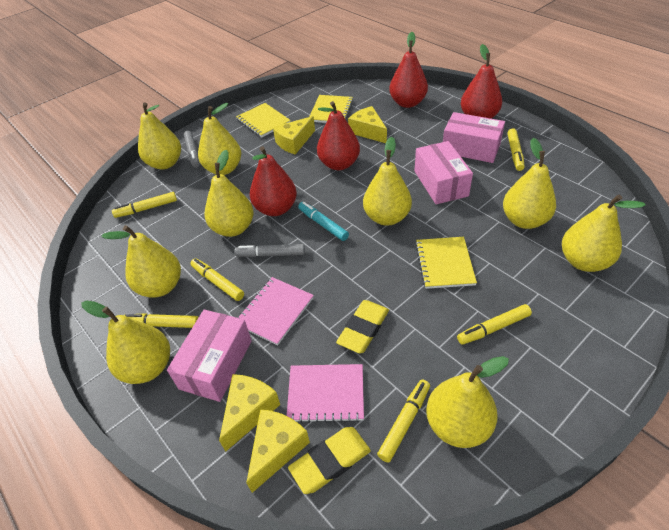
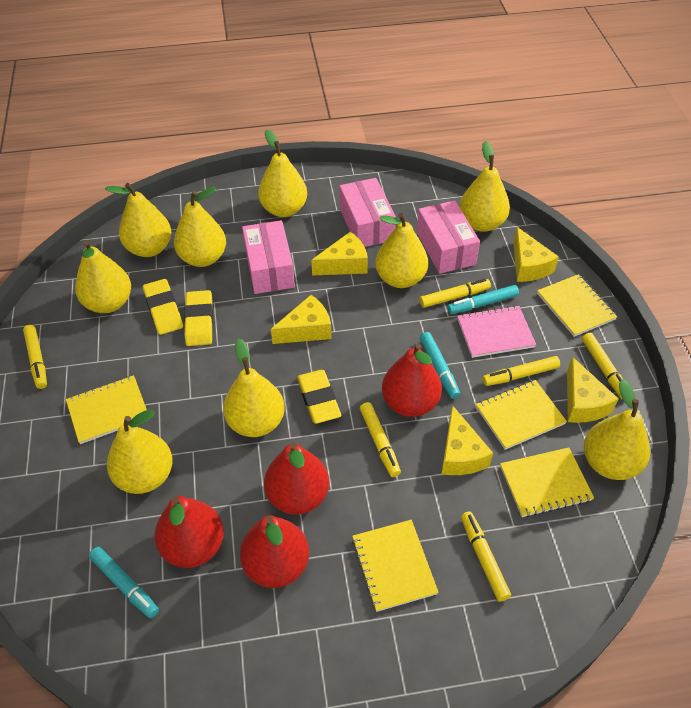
grey marker: [184,131,200,168] [234,244,305,257] = 2 -> none = 0
pink notebook: [236,277,314,346] [287,364,364,423] = 2 -> [457,305,536,358] = 1
turquoise marker: [298,202,349,241] = 1 -> [89,547,159,618] [420,332,460,399] [447,285,519,314] = 3
yellow cheese: [219,374,280,452] [246,409,310,493] [273,116,315,155] [348,106,387,143] = 4 -> [271,295,332,344] [311,232,368,275] [442,405,493,475] [513,227,559,282] [567,357,618,423] = 5
yellow eraser: [288,427,371,494] [336,300,389,353] = 2 -> [143,279,183,335] [184,290,213,346] [297,370,341,424] = 3
yellow notebook: [236,103,291,137] [309,95,353,123] [415,237,477,289] = 3 -> [66,375,147,444] [352,520,439,612] [476,380,567,450] [500,447,594,517] [537,274,617,337] = 5

